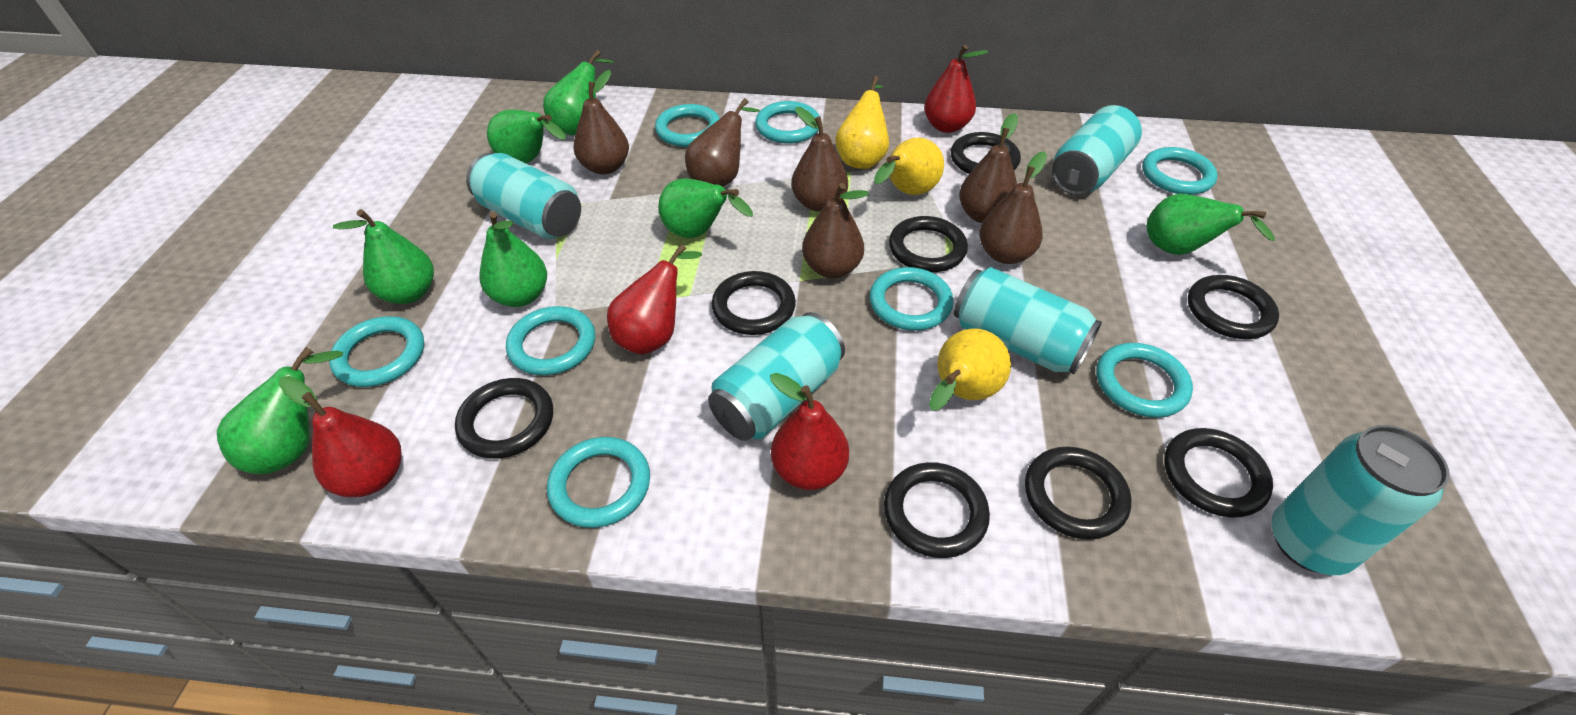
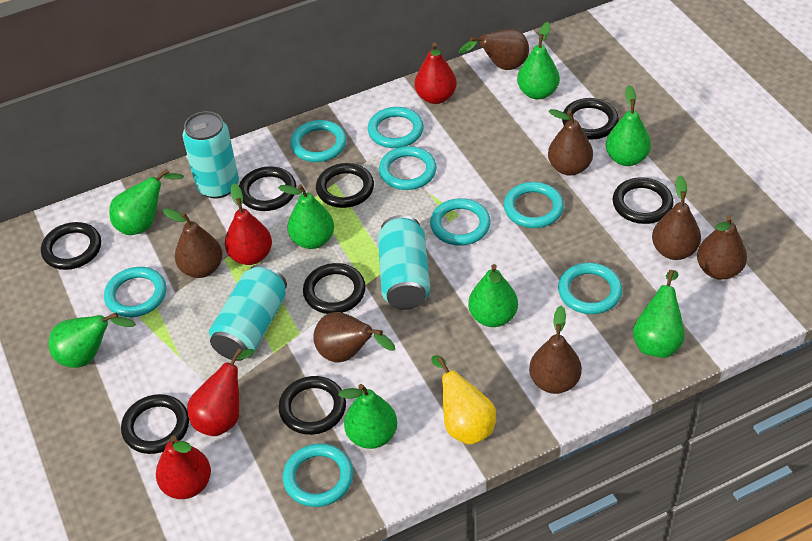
brown pear: [574,70,629,175] [685,98,760,186] [791,107,848,211] [802,183,869,278] [959,113,1018,223] [979,151,1047,264] = 6 -> [163,208,223,278] [313,312,395,362] [459,29,529,70] [529,306,582,394] [548,109,593,176] [652,175,701,260] [697,215,747,280] = 7
green pear: [217,347,343,474] [333,209,434,304] [479,211,547,307] [487,109,566,163] [543,50,614,136] [658,178,753,238] [1147,194,1275,255] = 7 -> [49,312,136,368] [109,168,184,235] [278,184,334,249] [338,384,397,449] [468,264,518,327] [517,22,560,99] [606,85,651,166] [633,270,685,358] = 8
turquoise can: [466,153,581,239] [708,312,845,441] [954,267,1102,375] [1051,105,1142,195] [1271,425,1450,575] = 5 -> [182,111,239,199] [209,264,287,361] [378,215,430,310] = 3
yellow pear: [835,76,889,169] [874,137,944,195] [929,329,1011,410] = 3 -> [431,355,496,445] = 1

